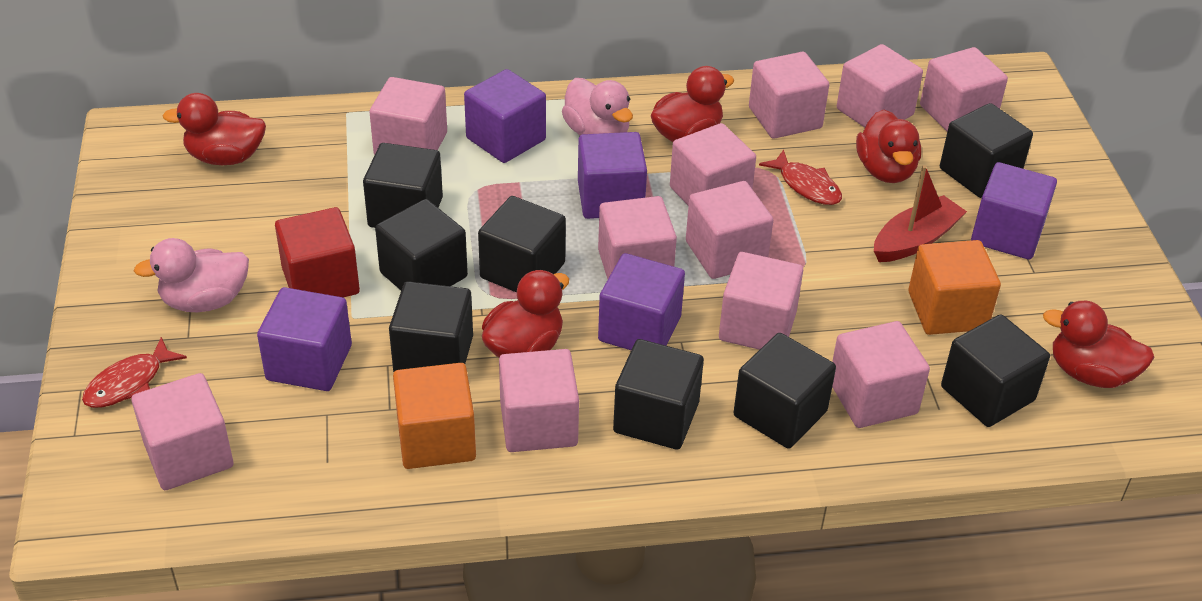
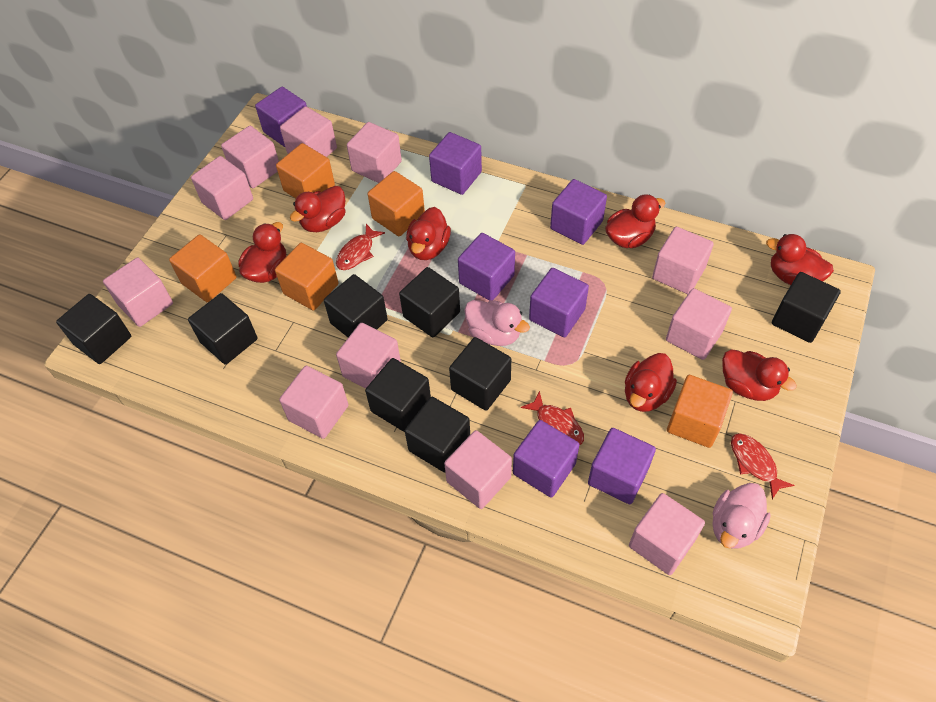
orange cube: [393,363,476,469] [908,240,1001,335] = 2 -> [169,234,237,302] [275,243,339,311] [276,143,335,198] [368,171,425,236] [667,375,733,448] = 5
purple cube: [257,287,352,391] [464,69,546,163] [578,132,647,219] [598,253,685,350] [971,162,1057,260] = 5 -> [255,87,307,147] [429,132,482,195] [458,233,515,301] [513,420,580,498] [529,268,589,337] [550,179,607,245] [588,428,656,504] = 7
red boat: [874,165,967,262] = 1 -> none = 0
red cube: [275,207,360,297] = 1 -> none = 0
red duck: [162,93,266,165] [482,270,569,358] [651,66,734,142] [856,110,921,183] [1043,301,1155,388] = 5 -> [238,222,286,283] [290,186,346,232] [406,207,451,260] [605,194,666,248] [625,353,677,412] [722,349,797,401] [766,234,834,285] = 7
red fish: [82,337,187,408] [759,150,842,205] = 2 -> [336,224,385,270] [521,391,584,445] [731,433,794,499] = 3

